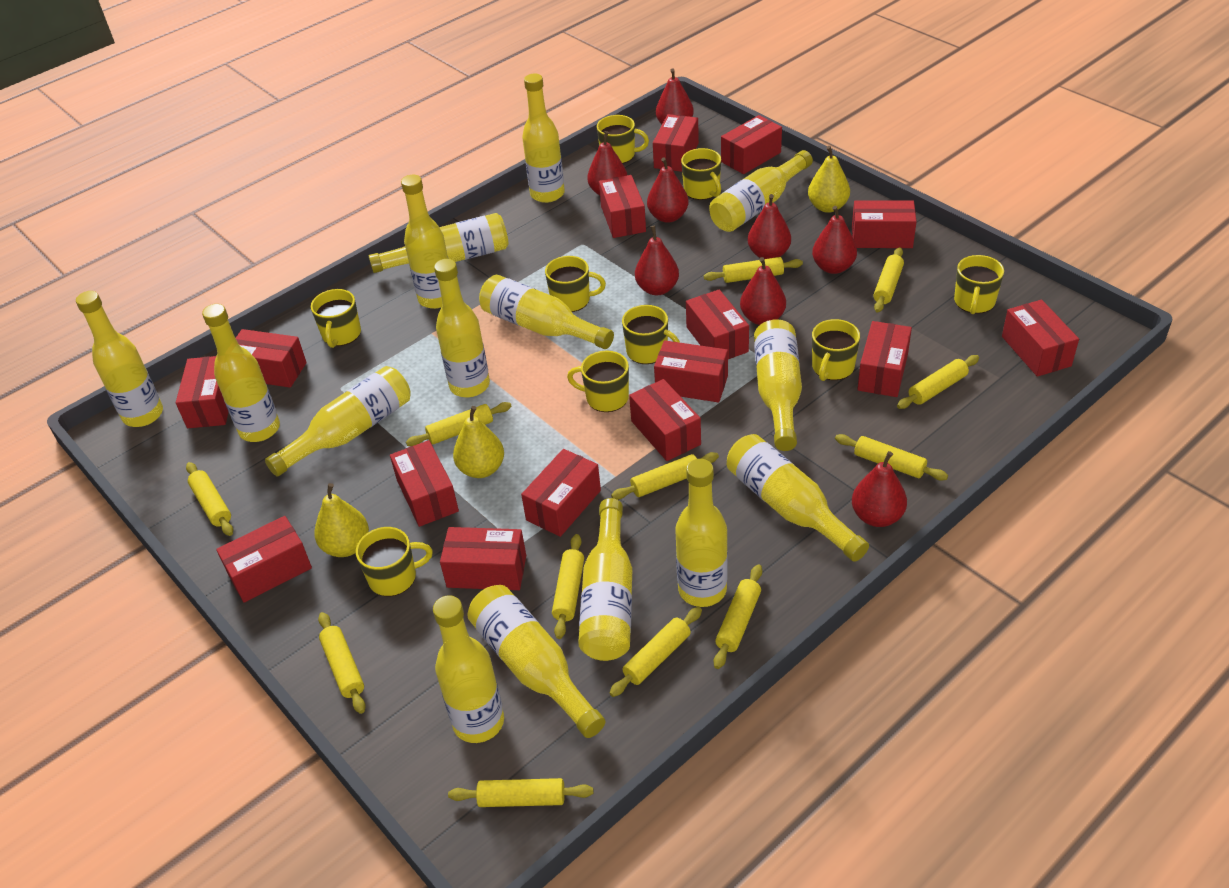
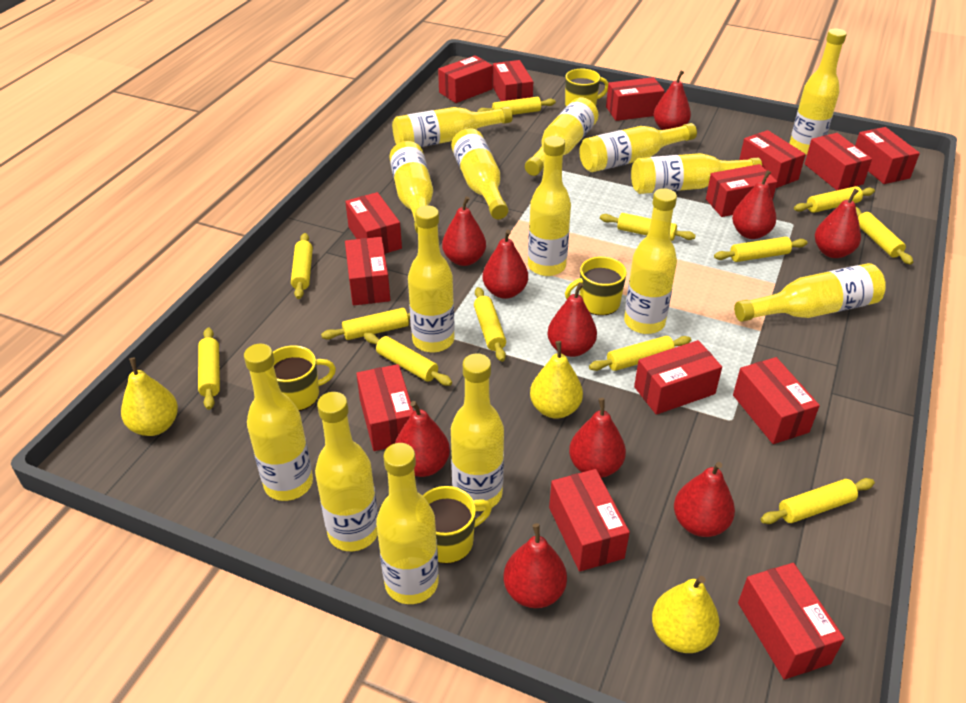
red box: [176,356,229,428] [216,516,312,603] [236,329,307,388] [390,440,459,527] [440,527,526,590] [521,449,601,537] [599,175,646,238] [629,379,701,461] [653,114,699,172] [654,340,728,402] [686,289,749,359] [721,115,782,174] [852,200,917,248] [857,321,912,397] [1002,300,1079,377] = 15 -> [345,192,402,254] [345,237,390,305] [356,364,414,451] [438,55,493,103] [493,60,533,101] [549,469,630,572] [606,77,665,121] [634,340,722,415] [706,164,777,217] [733,357,820,444] [738,563,845,680] [739,130,806,188] [805,133,872,190] [855,127,920,184] = 14
red pear: [587,131,627,196] [635,226,679,295] [647,157,689,223] [656,68,694,124] [740,257,786,325] [748,194,791,259] [812,206,857,274] [852,451,907,527] = 8 -> [395,401,450,477] [442,196,486,266] [483,230,528,299] [504,523,567,608] [547,283,597,357] [569,398,626,478] [654,70,691,130] [674,462,735,537] [732,170,777,239] [815,189,861,258] = 10
yellow mug: [311,289,361,348] [356,527,433,596] [545,256,606,312] [567,351,629,412] [597,115,649,164] [622,305,680,364] [681,148,721,200] [812,319,860,381] [954,255,1004,314] = 9 -> [273,345,336,411] [422,486,492,563] [565,69,609,107] [565,256,627,316] = 4

